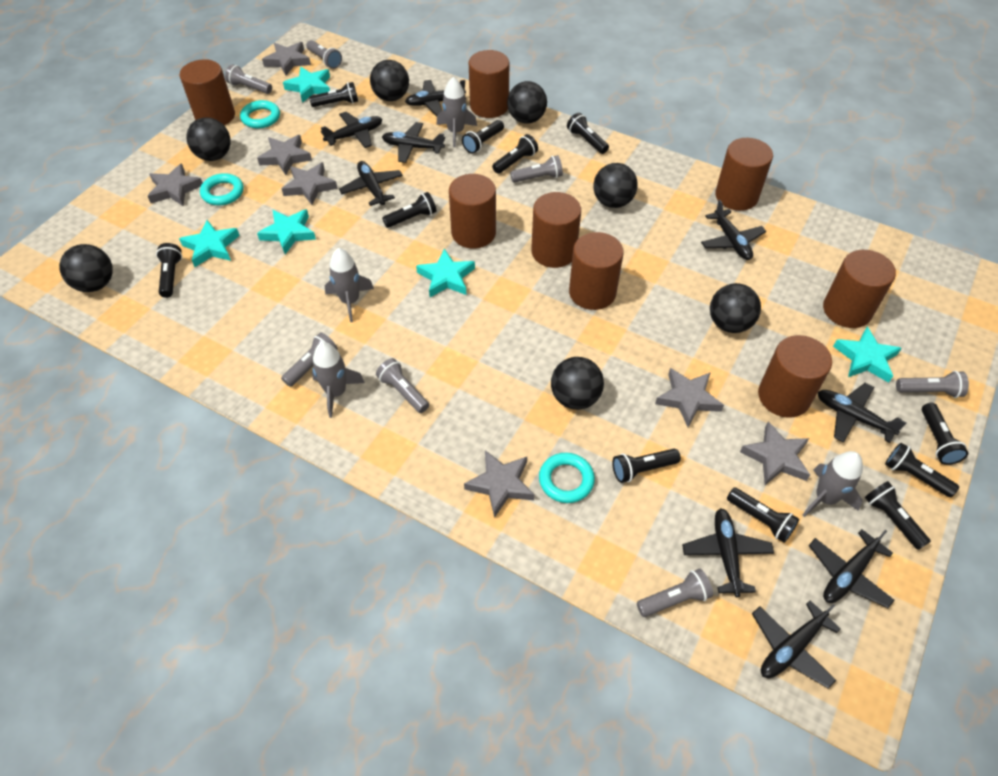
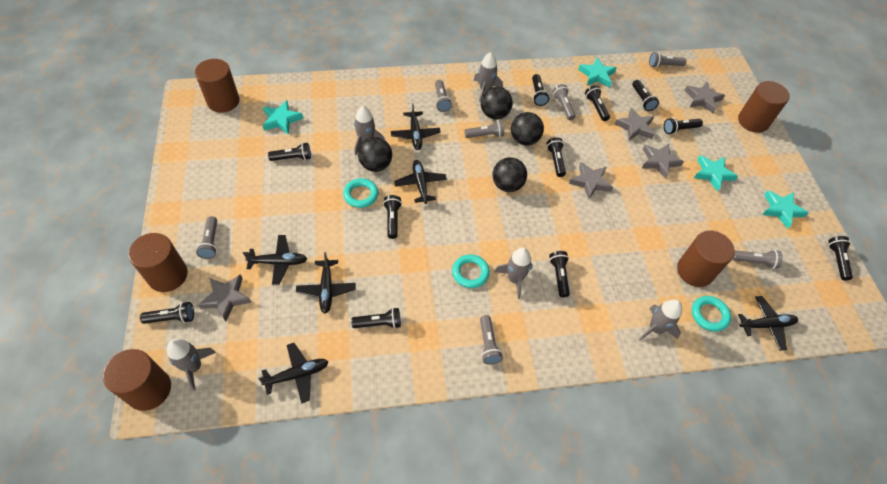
black ball: [59,244,113,292] [186,117,231,161] [370,60,409,101] [507,81,547,124] [551,357,604,410] [594,163,638,208] [710,283,761,333] = 7 -> [358,137,392,172] [481,87,513,119] [492,157,527,192] [511,112,544,146] = 4
black plane: [321,112,382,148] [339,161,403,206] [382,122,445,163] [405,80,466,117] [682,508,774,597] [701,200,766,260] [752,600,841,689] [808,529,895,608] [818,383,907,443] = 9 -> [243,235,307,285] [258,343,328,404] [296,252,356,314] [391,103,441,150] [394,160,447,204] [738,296,798,351] = 6
brown cylinder: [180,59,235,125] [449,174,496,249] [469,50,509,118] [531,192,581,268] [569,232,624,310] [715,138,773,211] [758,335,832,418] [823,250,896,328] = 8 -> [103,349,171,411] [128,233,188,292] [195,59,240,113] [677,231,735,287] [738,81,790,133] = 5
grey rocket: [312,342,365,418] [325,248,374,322] [437,77,477,147] [803,451,863,517] = 4 -> [167,339,216,391] [354,106,385,155] [473,52,503,102] [495,248,533,299] [639,299,682,341] = 5
grey star: [148,163,203,206] [257,135,312,175] [262,42,311,75] [282,162,338,205] [464,450,534,518] [655,368,724,427] [740,421,810,485] = 7 -> [198,274,252,322] [569,162,613,199] [615,108,655,141] [642,144,684,179] [684,82,725,113] = 5
turquoise star: [179,220,240,267] [257,209,316,254] [283,67,330,103] [416,249,475,297] [833,327,902,383] = 5 -> [262,100,303,135] [578,57,617,87] [694,155,738,191] [762,190,809,229] = 4

